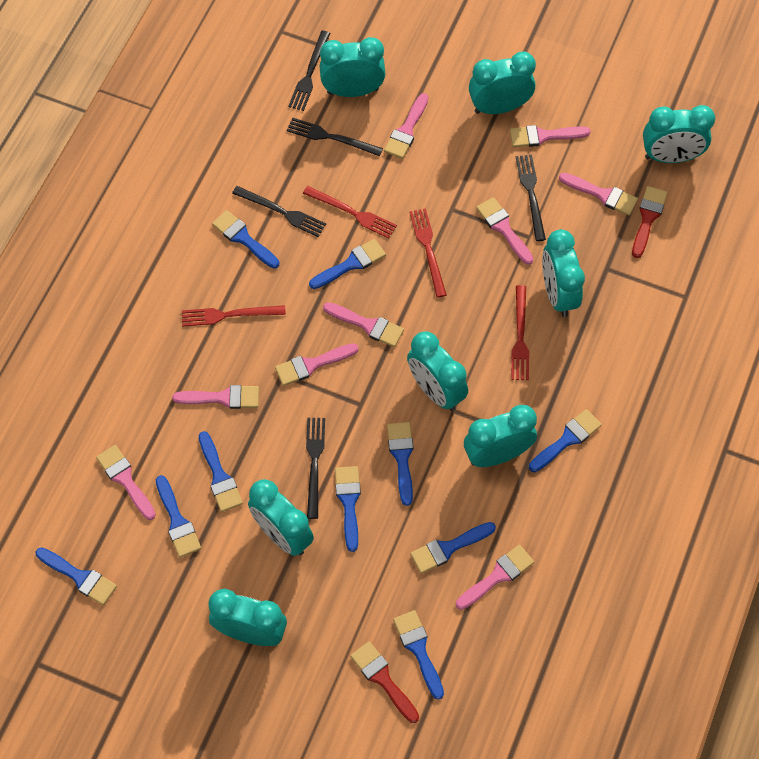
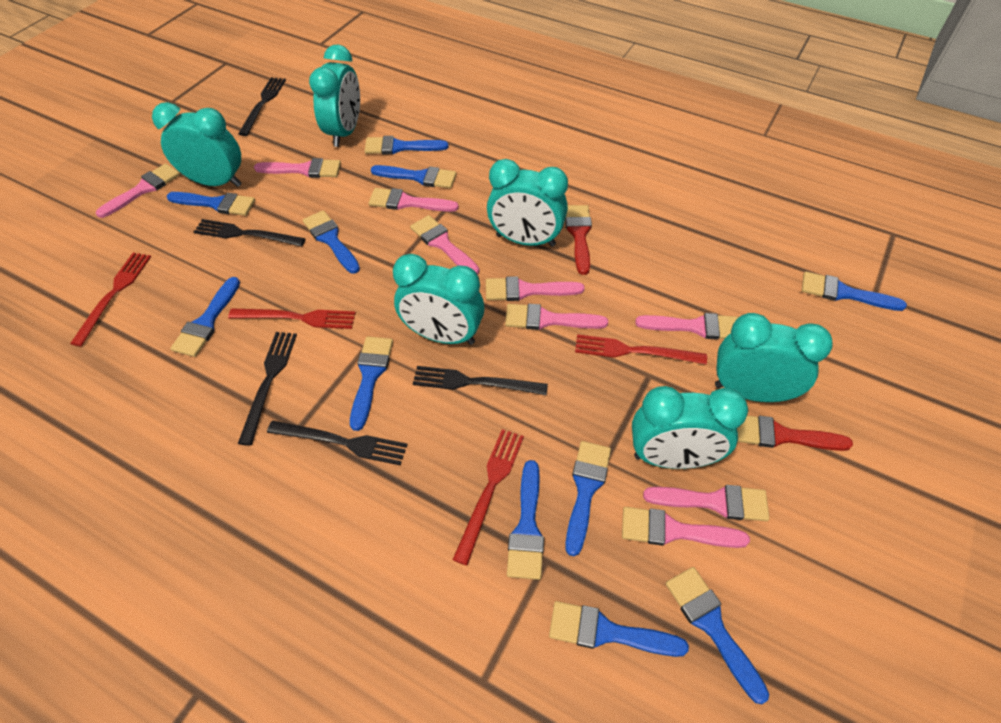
blue brush: [36,547,117,605] [156,475,201,558] [199,431,243,512] [212,210,279,269] [309,239,386,289] [335,466,361,552] [387,422,414,506] [393,610,444,700] [410,522,496,574] [529,409,602,472] = 10 -> [167,192,255,216] [170,277,240,357] [303,210,360,274] [350,336,393,431] [365,136,448,154] [371,165,456,188] [507,460,544,580] [549,601,689,657] [565,441,611,556] [666,567,769,704] [802,272,907,311] = 11
turquoise clock: [208,589,287,646] [248,479,314,556] [320,37,385,97] [407,331,468,411] [464,405,537,467] [469,52,536,114] [542,229,585,317] [643,105,715,163] = 8 -> [152,102,242,187] [309,44,360,147] [393,254,484,345] [487,159,568,247] [632,386,748,469] [715,313,833,402] = 6

